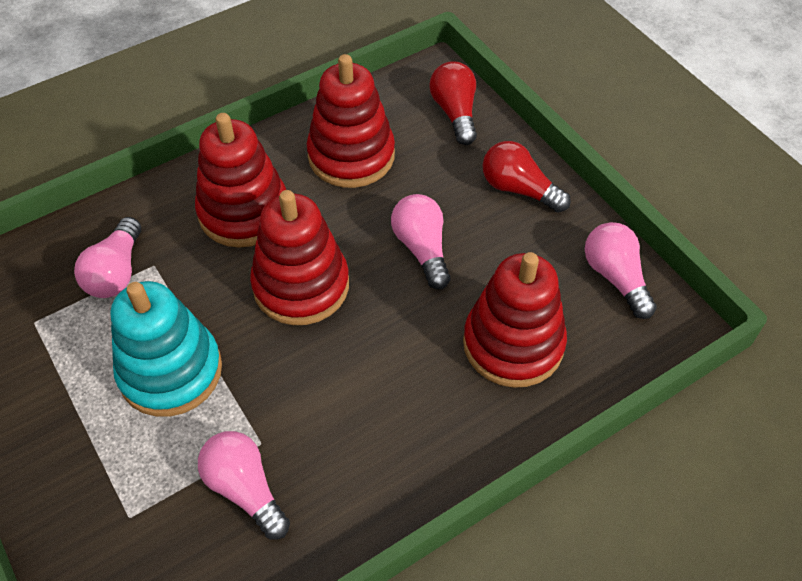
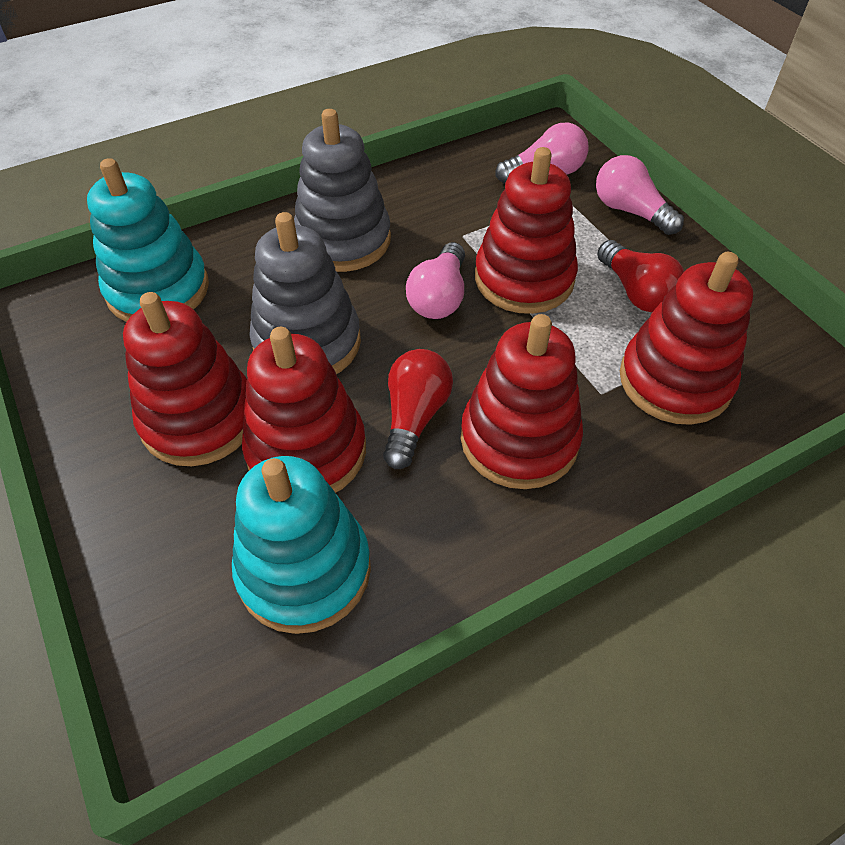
grey stacking toy: none = 0 -> [249,212,361,374] [294,109,391,272] = 2
pink light bulb: [74,217,141,298] [198,431,290,540] [391,194,451,289] [585,222,657,319] = 4 -> [406,242,465,319] [495,123,589,184] [596,155,684,235] = 3
red stacking toy: [195,113,286,248] [250,190,349,325] [307,54,395,188] [463,252,567,388] = 4 -> [123,292,247,466] [242,327,366,493] [461,314,583,489] [475,147,578,314] [620,252,753,425] = 5
turquoise stacking toy: [111,281,222,417] = 1 -> [87,158,209,322] [232,456,371,634] = 2

